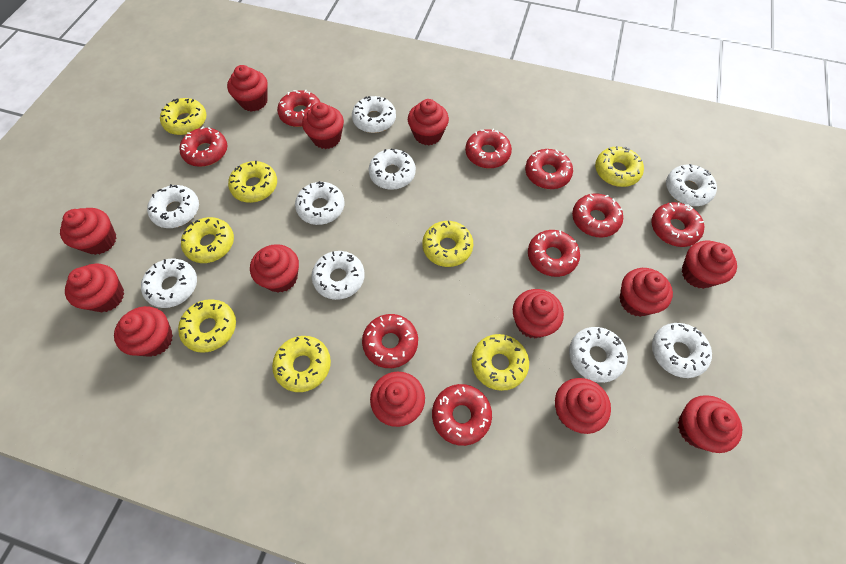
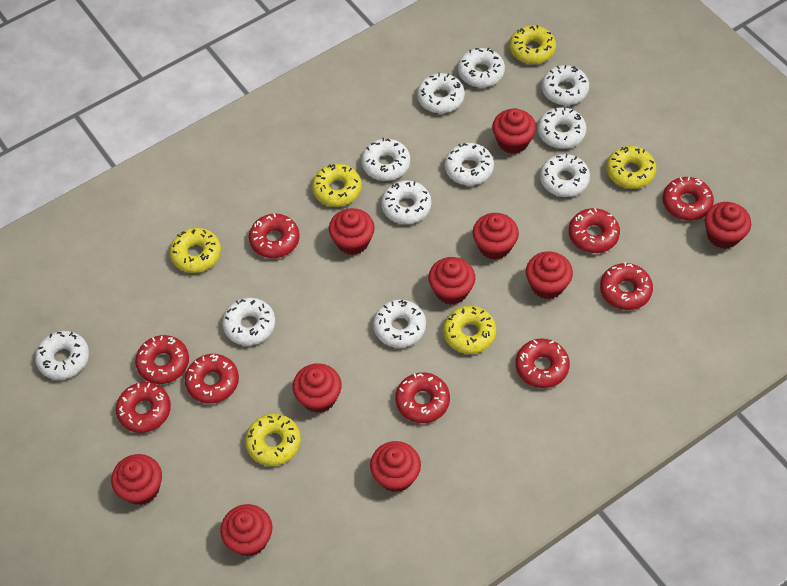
red cupcake: [60,208,116,255] [65,264,124,312] [114,306,173,357] [227,65,268,111] [250,244,299,293] [302,102,344,149] [370,372,425,427] [408,99,449,145] [513,289,564,338] [555,378,611,434] [620,268,673,317] [678,395,742,453] [681,241,737,289] = 13 -> [111,454,162,505] [220,504,273,556] [293,363,342,413] [329,208,375,255] [370,441,421,492] [428,257,475,305] [473,213,519,260] [492,108,536,154] [526,251,573,299] [704,202,751,249] = 10
white donut: [141,259,197,308] [147,184,199,228] [295,181,344,225] [311,251,365,300] [352,96,396,133] [369,148,416,190] [569,327,628,383] [652,323,712,378] [666,164,717,206] = 9 -> [35,331,89,380] [223,298,275,345] [362,138,410,181] [373,300,426,348] [381,180,431,224] [417,73,465,113] [445,143,494,185] [458,48,505,87] [538,107,587,149] [540,154,590,197] [542,65,589,105] = 11
yellow donut: [160,98,206,135] [178,299,236,353] [181,217,234,263] [228,161,277,203] [272,336,331,392] [422,221,473,267] [471,334,529,391] [595,146,644,187] = 8 -> [170,228,221,273] [245,414,301,466] [312,164,362,207] [443,306,496,354] [509,25,556,64] [606,146,656,189] = 6

